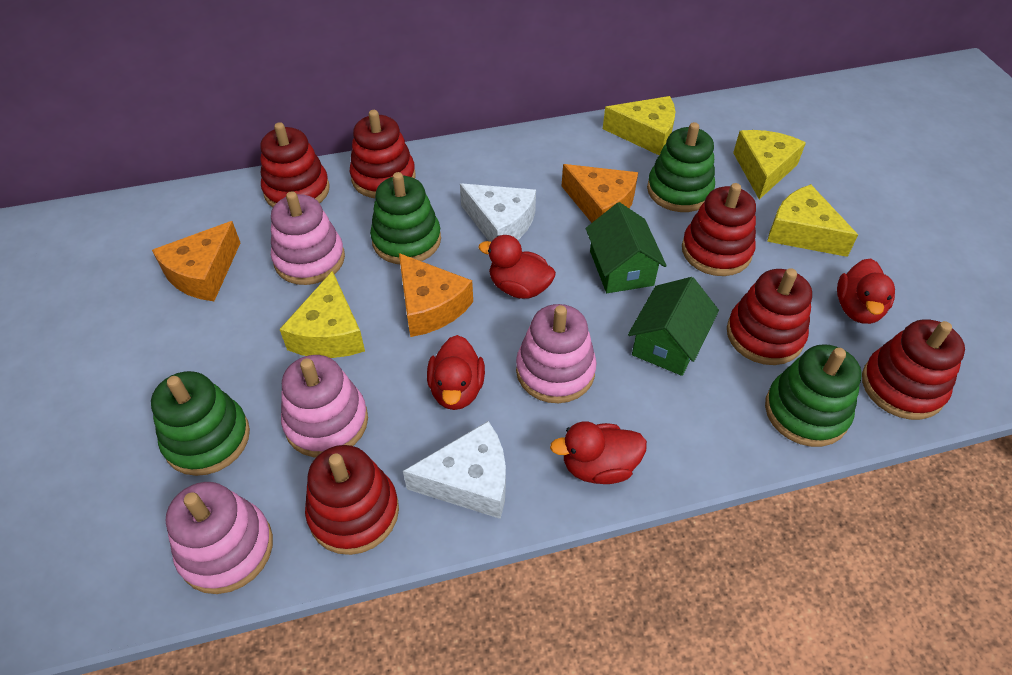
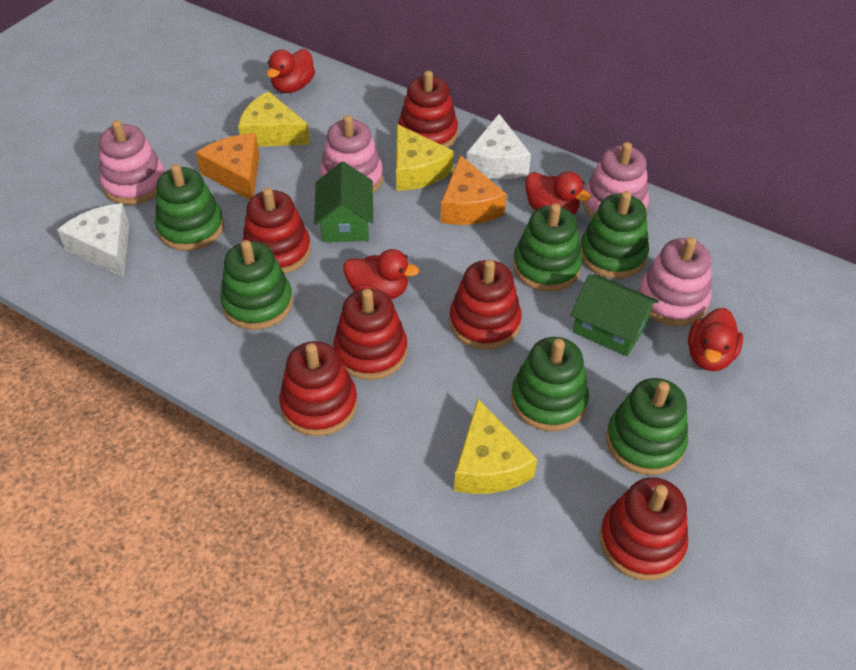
green stacking toy: [151,371,250,476] [370,172,441,264] [647,122,715,212] [765,344,862,447] = 4 -> [155,164,224,251] [220,240,293,330] [511,337,589,431] [513,203,582,292] [580,191,649,279] [606,378,688,475] = 6
orange cheese: [152,221,240,301] [399,253,473,337] [562,164,638,223] = 3 -> [196,134,259,200] [441,155,506,225] = 2
yellow cheese: [279,271,365,358] [603,96,675,155] [733,130,806,199] [767,184,858,257] = 4 -> [238,91,310,147] [396,124,454,191] [454,399,537,494] = 3

